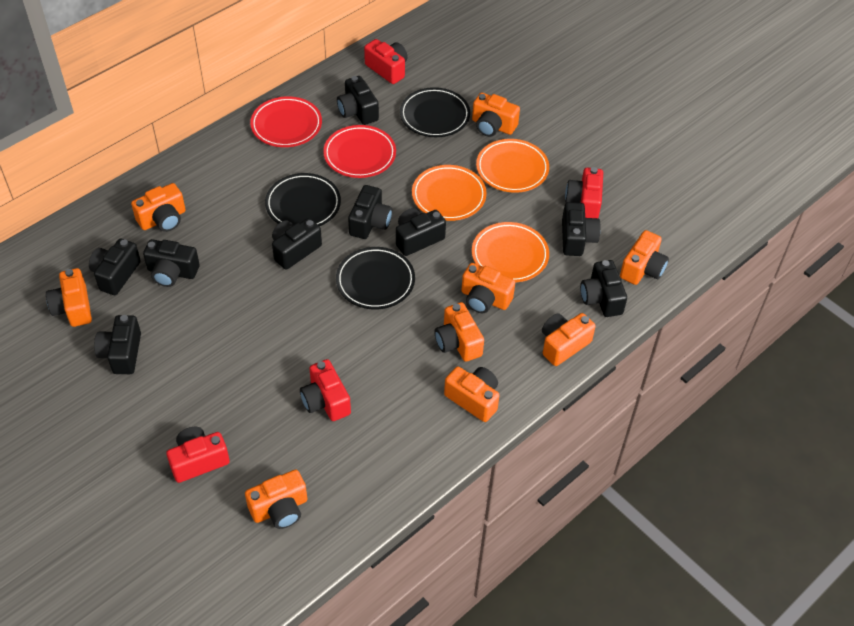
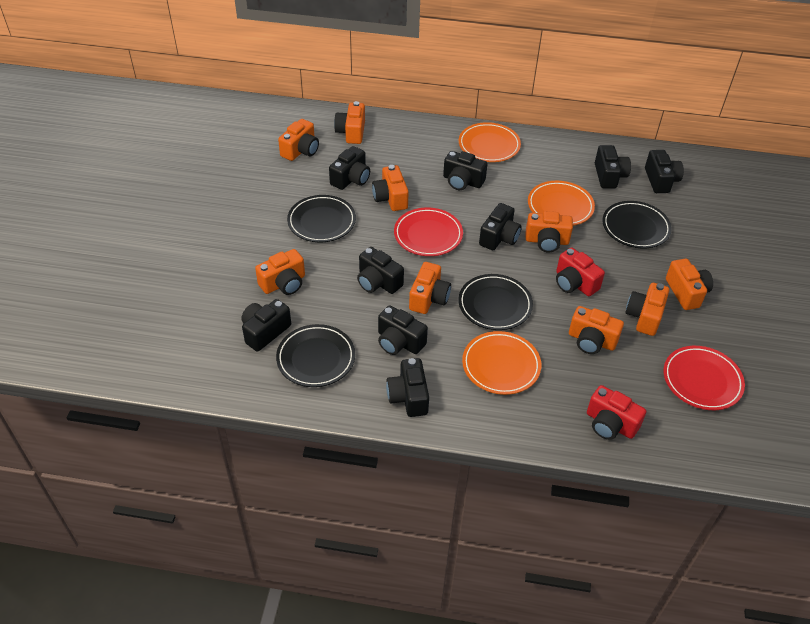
black plate: [265,173,341,226] [336,247,415,309] [400,87,470,137] = 3 -> [276,324,355,387] [287,195,356,242] [458,274,533,330] [602,201,672,248] = 4
red camera: [166,427,230,483] [300,359,351,421] [364,39,408,84] [565,167,603,218] = 4 -> [556,247,605,296] [587,385,646,440] = 2

